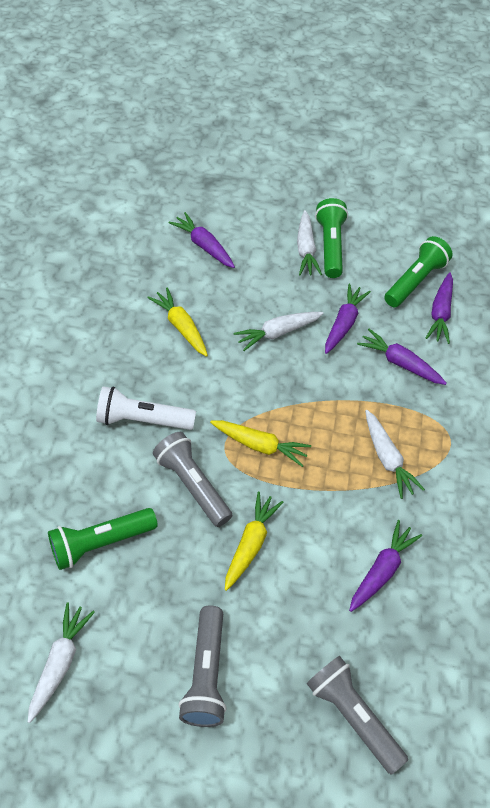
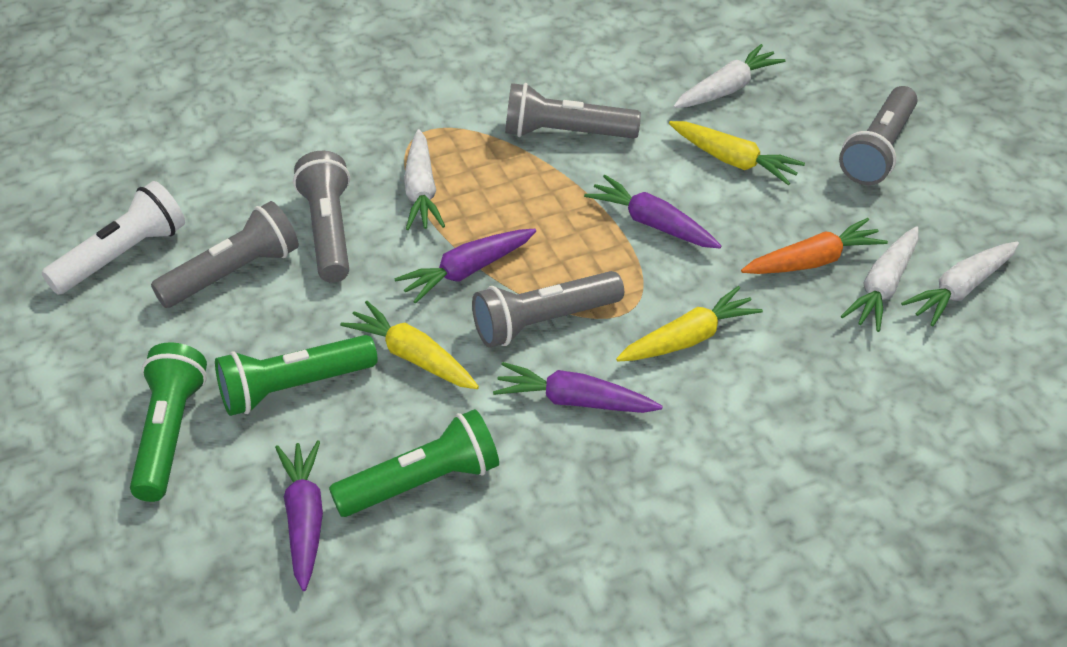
grey flashlight: [153,432,232,527] [179,605,227,727] [307,656,408,775] = 3 -> [151,201,299,308] [293,151,350,283] [472,271,624,348] [505,83,641,139] [839,86,918,185] = 5
orange carrot: none = 0 -> [741,218,888,274] = 1
purple carrot: [169,212,235,268] [325,284,371,354] [349,520,422,612] [357,329,447,385] [426,272,453,344] = 5 -> [275,440,323,591] [394,229,536,304] [493,362,663,413] [584,175,721,248] = 4

